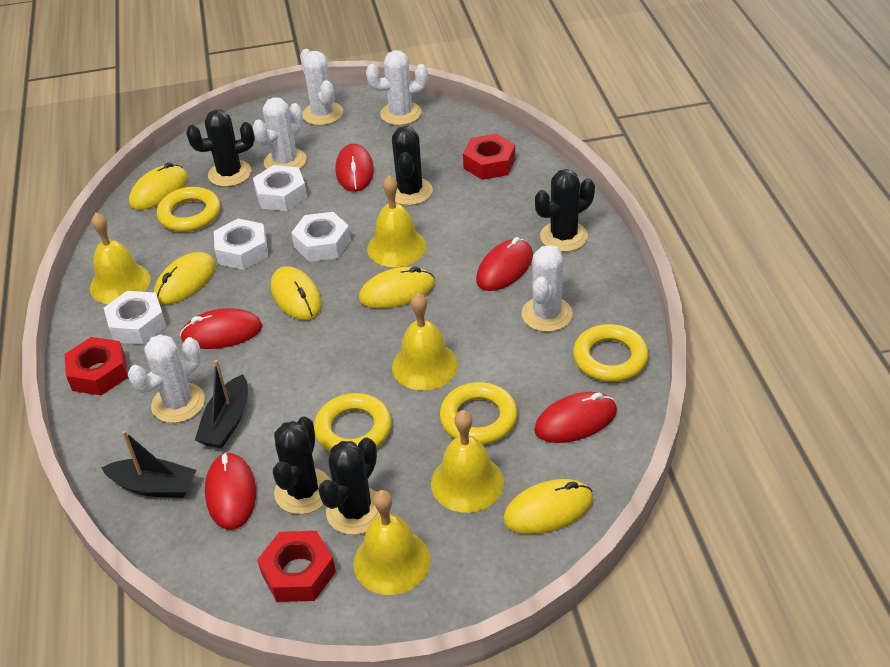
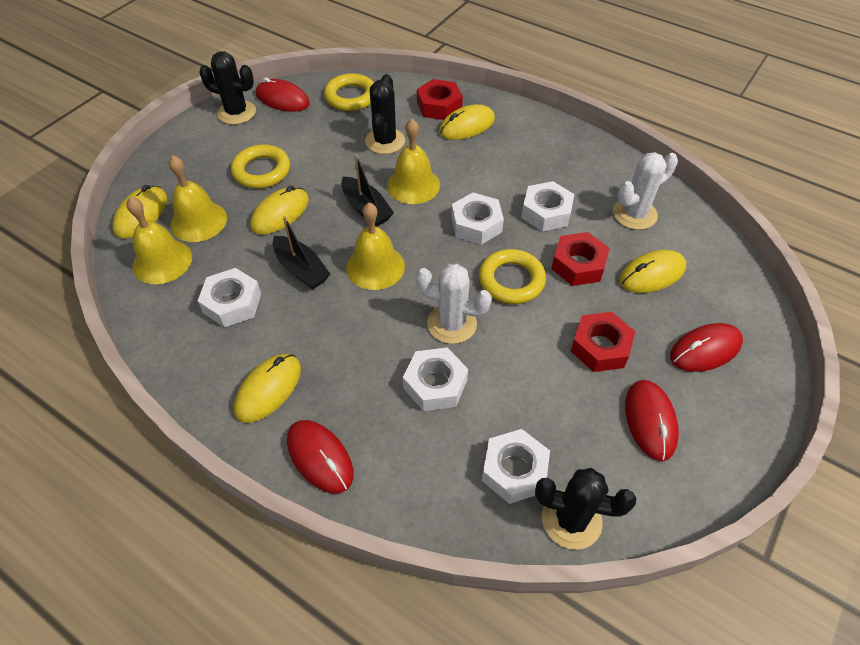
black cactus: [186,110,255,187] [273,417,330,514] [318,438,380,535] [392,126,433,205] [535,169,595,252] = 5 -> [199,51,256,125] [365,74,405,154] [535,468,636,550] = 3
red mouse: [180,308,262,349] [205,452,256,530] [335,144,374,192] [476,237,533,291] [534,392,617,443] = 5 -> [256,77,310,112] [287,420,354,494] [625,380,679,461] [670,323,743,372] = 4
white cactus: [128,334,205,423] [252,97,307,169] [300,49,343,126] [366,50,428,125] [521,245,573,332] = 5 -> [416,264,492,344] [613,152,678,230] = 2
white nut: [104,291,167,344] [214,219,268,270] [253,165,307,211] [291,212,351,262] = 4 -> [198,268,261,327] [403,347,468,411] [451,193,504,245] [482,429,550,504] [521,181,574,232] = 5
yellow bell: [90,213,151,304] [353,490,430,595] [367,175,427,267] [392,293,458,390] [431,410,504,513] = 5 -> [127,197,192,284] [169,155,227,242] [346,203,405,290] [387,119,440,204] = 4
yellow ring: [157,187,220,232] [314,393,392,452] [440,382,518,445] [573,324,649,382] = 4 -> [231,144,290,189] [324,73,374,111] [479,249,546,304] = 3

